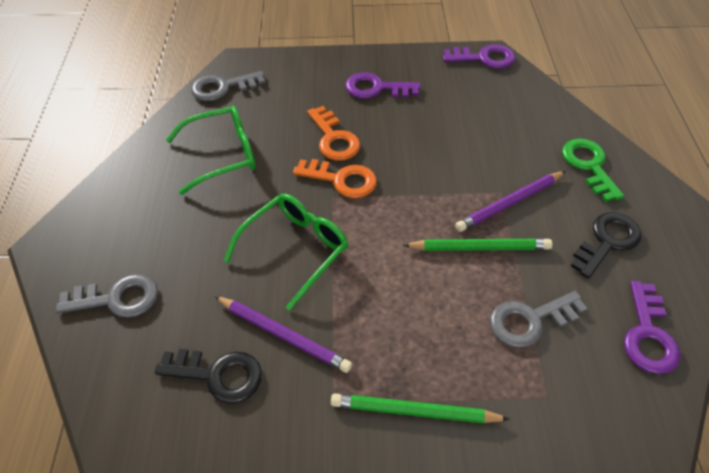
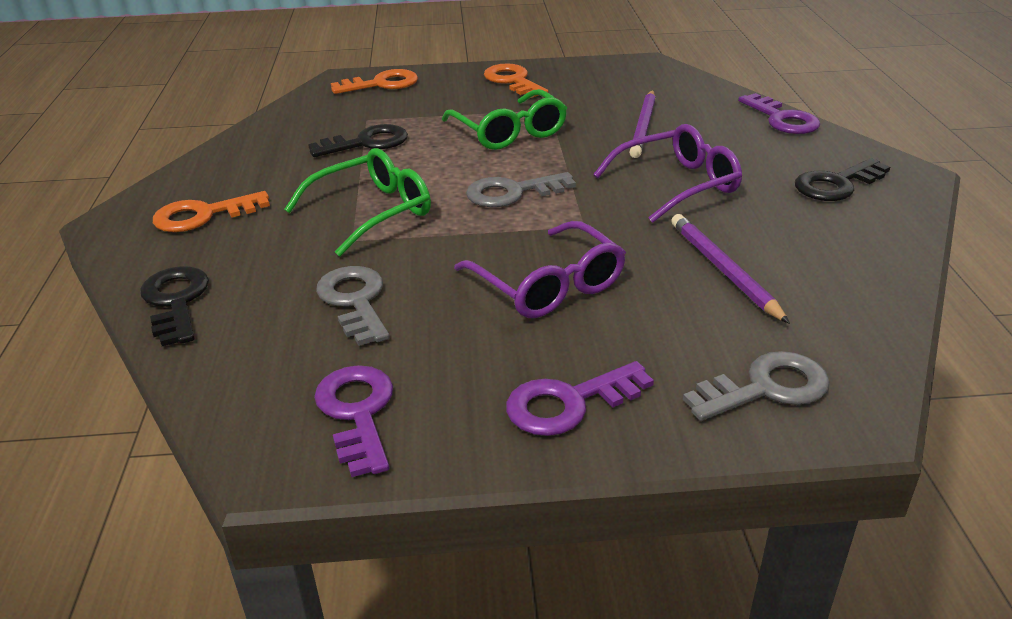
black key: [155,349,262,404] [571,212,642,279] = 2 -> [140,266,209,346] [308,124,408,157] [795,158,890,201] = 3
green key: [562,138,624,202] = 1 -> none = 0
green pencil: [331,393,510,423] [403,238,552,251] = 2 -> none = 0
orange key: [293,159,377,198] [307,106,360,161] = 2 -> [153,191,270,232] [331,69,418,94] [484,63,548,98] = 3
purple glasses: none = 0 -> [454,221,626,318] [593,124,742,223] = 2

